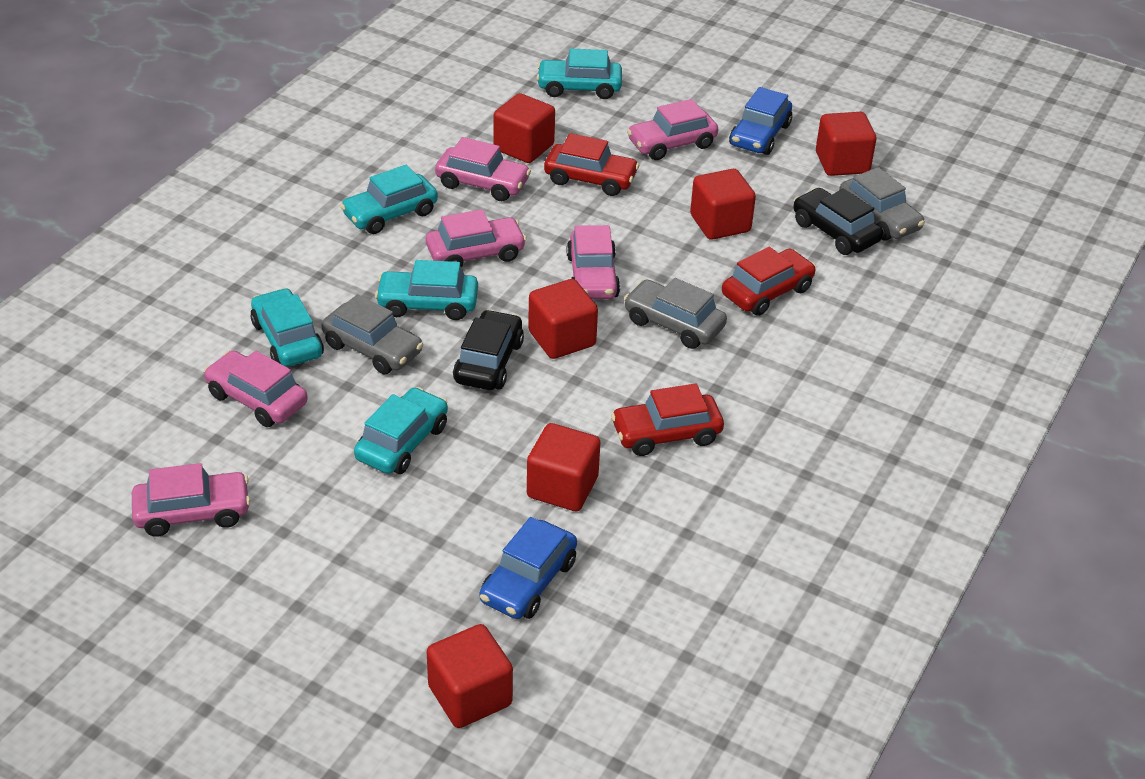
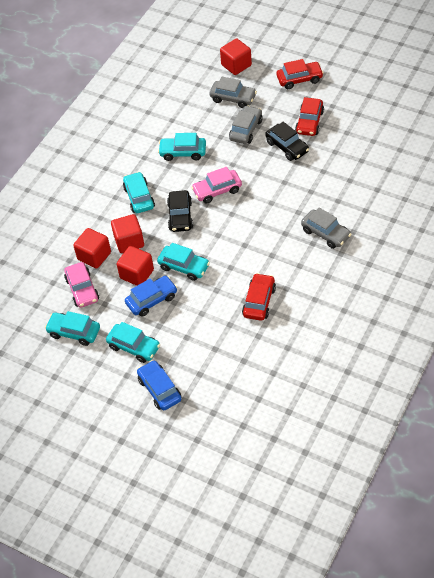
pink car: [132,463,251,537] [204,350,308,427] [426,209,527,268] [435,137,531,201] [567,225,620,299] [627,99,718,160] = 6 -> [64,262,99,308] [191,167,242,203] = 2
red cube: [427,624,513,728] [493,93,555,163] [527,423,600,511] [528,279,598,359] [690,169,756,240] [816,112,876,176] = 6 -> [73,228,111,269] [111,214,144,253] [117,246,154,286] [220,38,252,75] = 4

